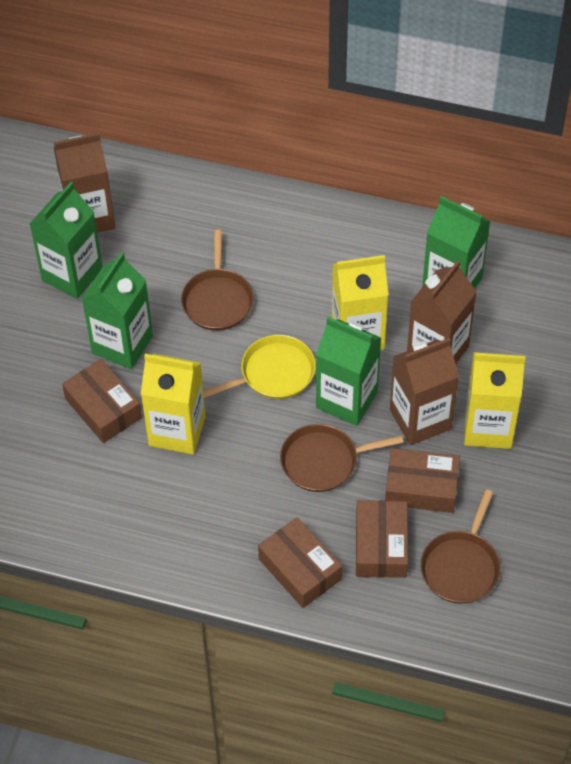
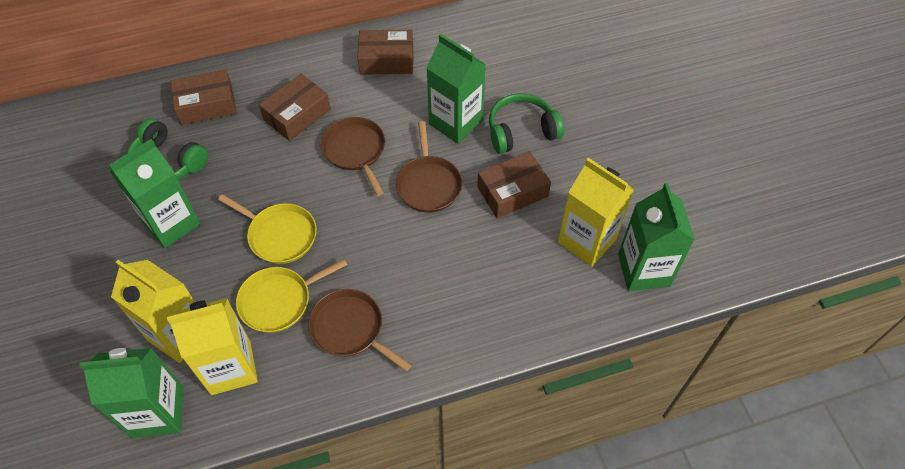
brown carton: [53,133,115,233] [390,338,459,446] [407,260,477,364] = 3 -> none = 0
green headphones: none = 0 -> [127,118,208,180] [489,93,564,154] = 2
yellow pan: [203,335,316,399] = 1 -> [218,194,317,264] [236,259,347,333] = 2

